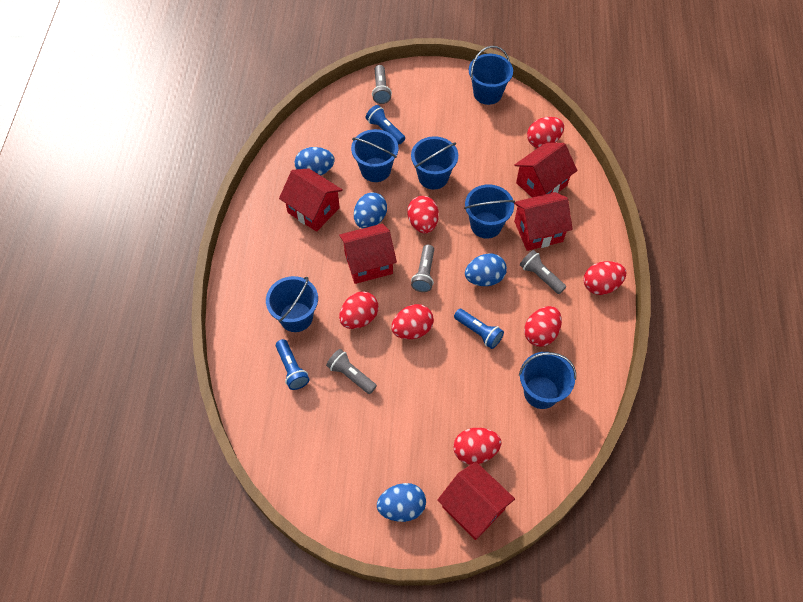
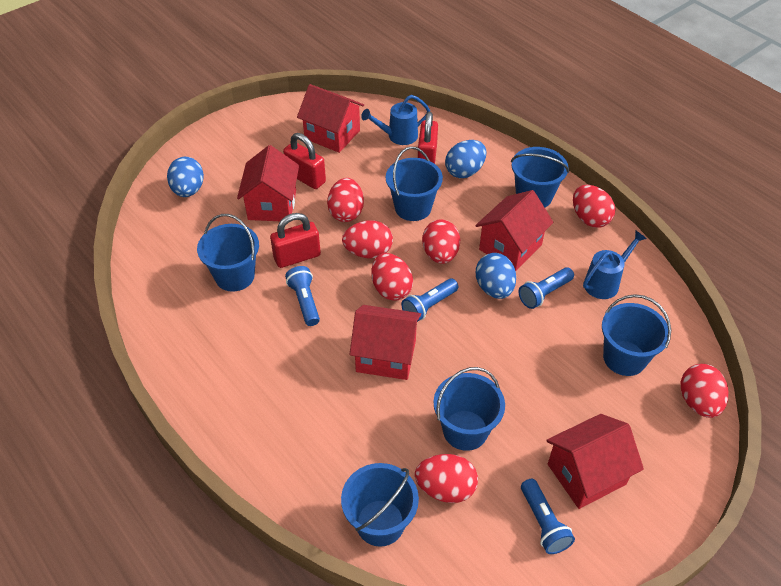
blue egg: [295,147,335,176] [354,192,387,229] [377,483,426,522] [465,254,507,286] = 4 -> [167,157,204,197] [445,140,486,178] [476,253,516,299] = 3
blue flashlight: [276,339,309,390] [366,105,405,144] [454,309,504,349] = 3 -> [285,266,320,326] [401,278,458,322] [519,267,574,309] [521,479,575,554] = 4
blue watering can: none = 0 -> [361,95,430,145] [583,230,647,299] = 2
grey flashlight: [326,349,377,394] [372,65,392,104] [411,245,434,292] [520,250,566,294] = 4 -> none = 0
red padlock: none = 0 -> [270,213,321,268] [283,133,326,189] [418,112,438,164] = 3

